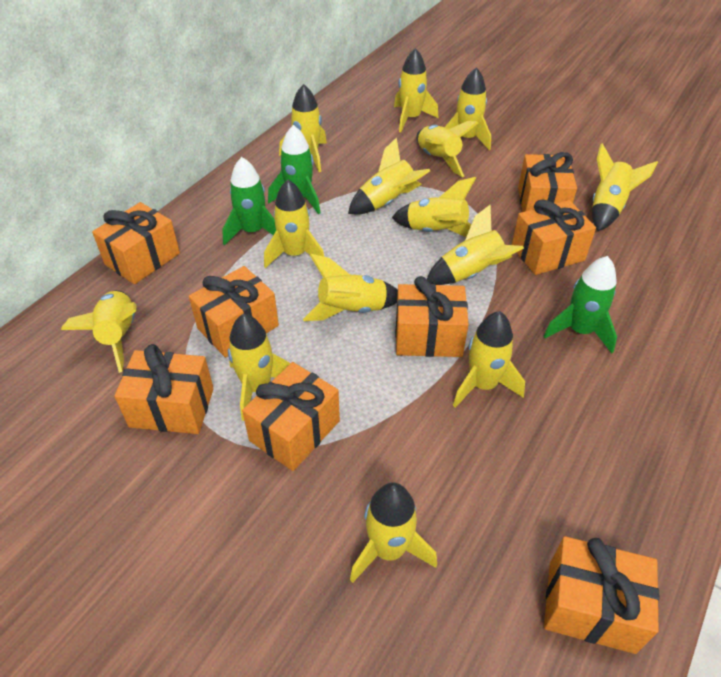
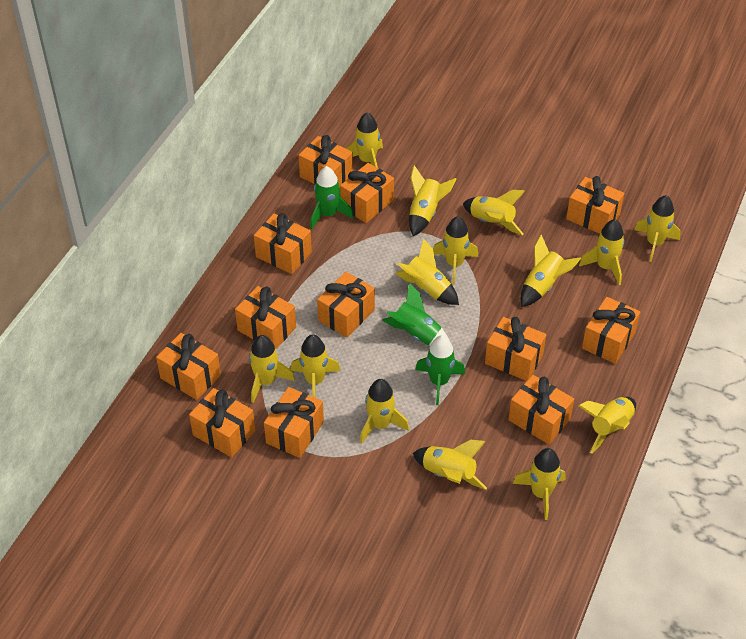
orange gift: [92,202,180,284] [114,344,214,434] [189,266,279,358] [242,362,340,471] [395,276,469,357] [512,200,596,275] [518,152,577,212] [544,536,659,654] = 8 -> [156,333,221,400] [189,388,255,458] [235,286,296,349] [254,213,312,274] [264,387,324,458] [299,135,353,188] [317,272,375,338] [340,163,394,223] [485,317,546,381] [508,375,574,445] [566,176,624,234] [582,297,640,364] = 12

